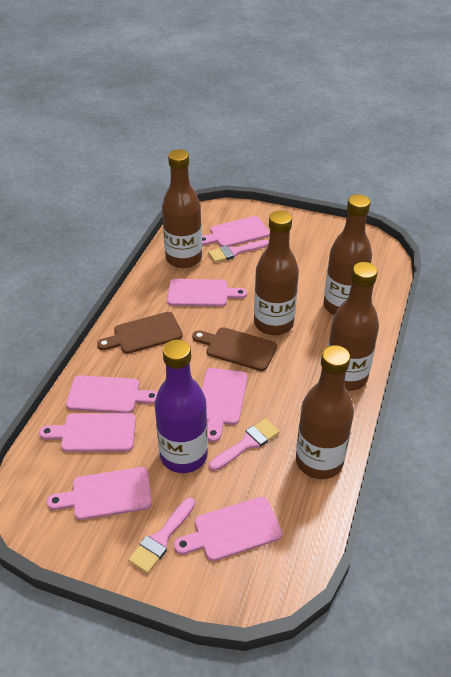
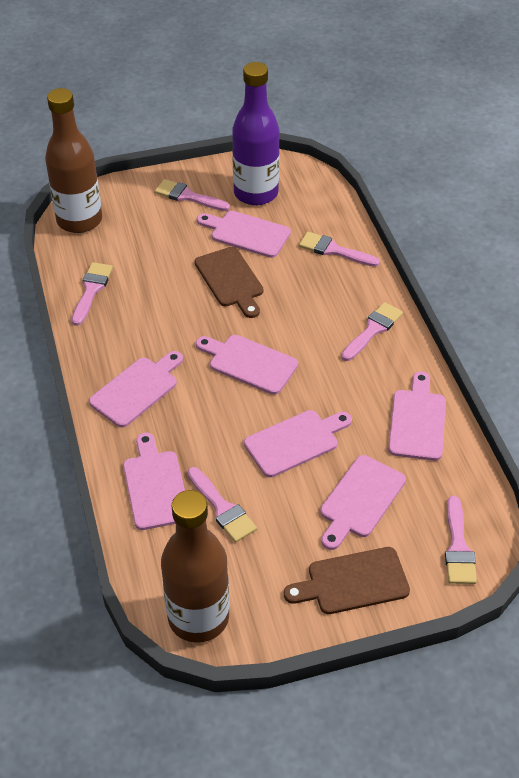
brown bottle: [162,149,202,268] [254,211,299,335] [296,345,354,479] [323,194,372,315] [328,262,379,391] = 5 -> [45,88,102,233] [161,490,230,643] = 2
pink brush: [128,498,195,574] [208,240,269,263] [209,418,280,471] = 3 -> [72,262,113,326] [155,179,230,211] [187,467,257,542] [299,232,380,267] [341,302,403,361] [445,496,477,584] = 6

